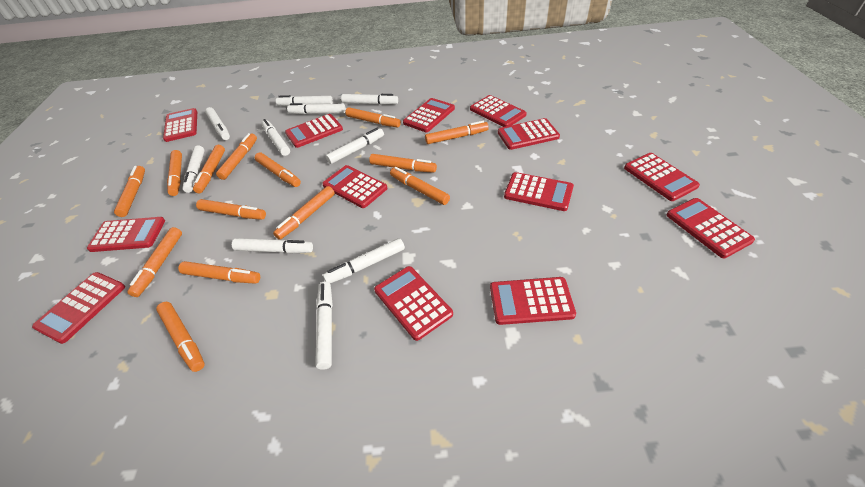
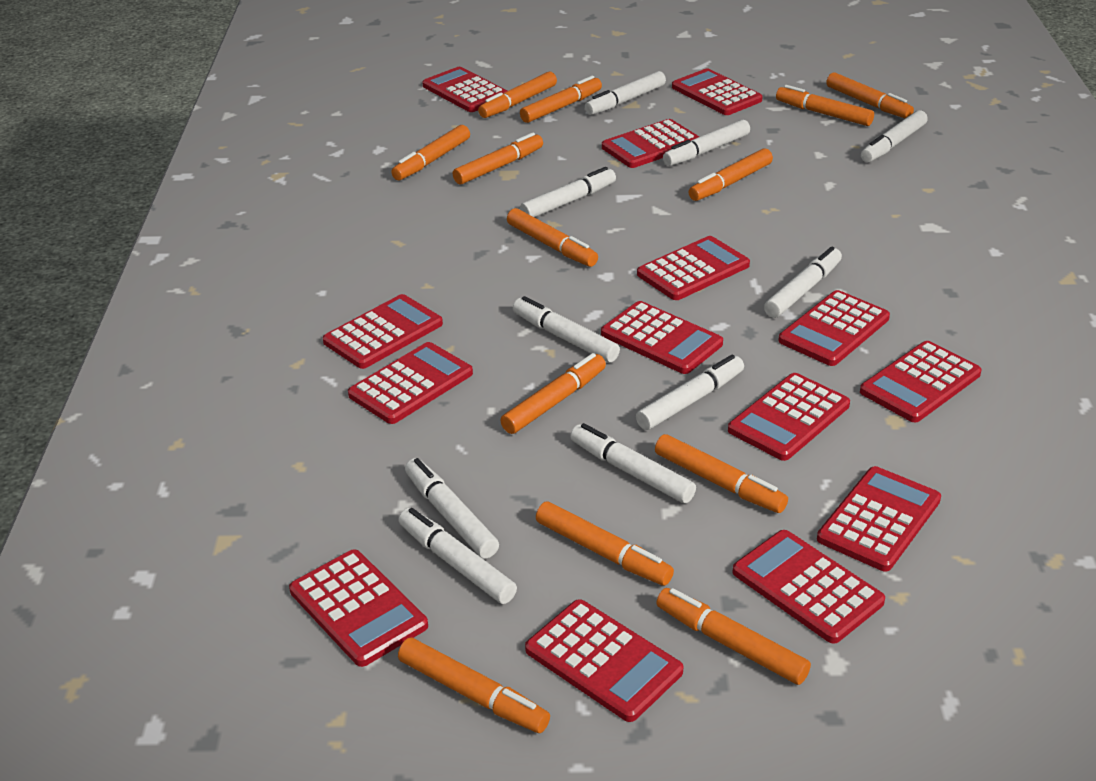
orange marker: [114,166,145,217] [127,227,182,297] [156,302,205,372] [167,150,182,196] [178,261,260,284] [193,145,225,193] [196,199,266,220] [216,133,257,180] [255,152,301,187] [273,186,335,240] [345,107,401,127] [369,154,437,173] [390,167,450,205] [425,121,489,144] = 14 -> [391,125,470,180] [398,637,550,733] [453,132,543,185] [478,71,557,118] [501,353,606,434] [507,208,598,267] [520,76,602,123] [536,502,674,586] [655,434,788,513] [656,588,811,685] [689,148,773,201] [776,85,874,126] [826,72,914,118] = 13
red calculator: [32,272,125,344] [87,217,165,252] [163,108,197,142] [285,114,343,148] [322,165,388,208] [374,266,453,341] [403,98,455,132] [470,95,527,127] [490,277,576,325] [498,118,560,150] [504,172,574,211] [624,153,700,201] [667,198,755,258] = 13 -> [289,550,428,667] [323,294,443,369] [348,342,473,424] [422,67,507,112] [525,599,683,722] [601,301,723,374] [602,119,699,168] [637,236,750,300] [672,68,763,115] [728,373,850,461] [732,530,885,644] [778,290,890,366] [817,466,941,571] [860,341,982,422] = 14

